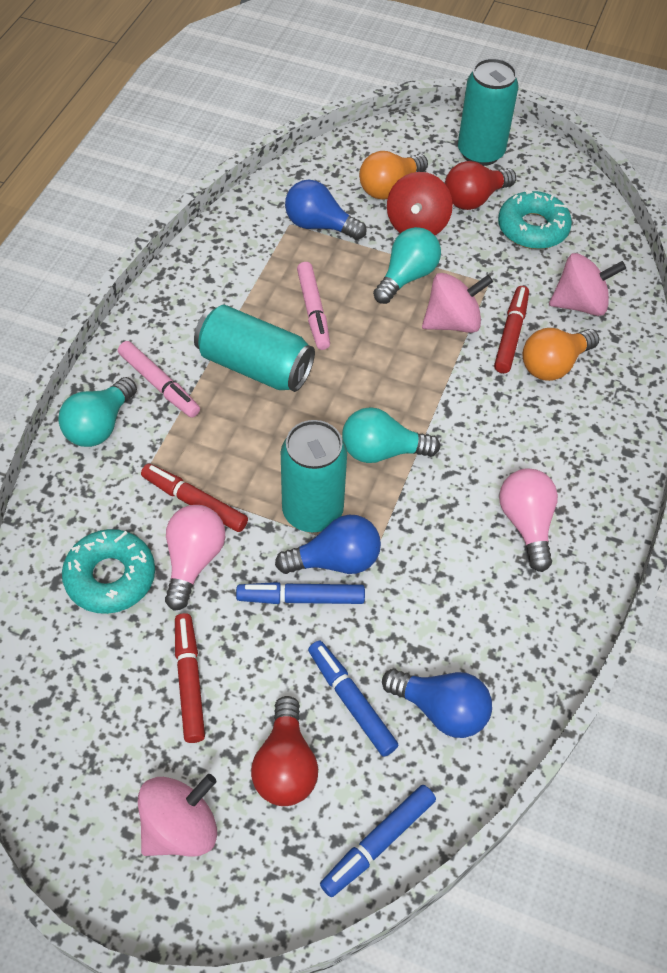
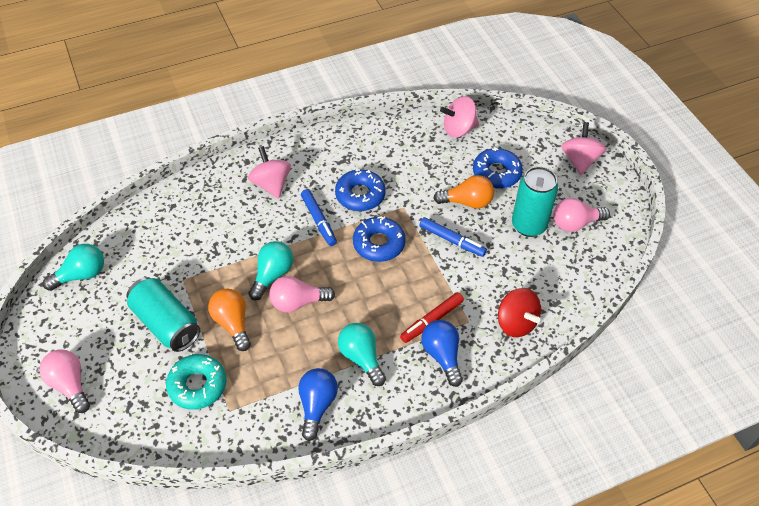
blue donut: none = 0 -> [335,169,386,211] [353,216,406,262] [473,148,523,188] = 3
blue light bulb: [275,515,381,574] [285,180,367,240] [382,669,492,738] = 3 -> [298,368,338,441] [421,320,463,387] = 2
blue marker: [236,582,365,604] [308,641,398,757] [320,785,436,897] = 3 -> [301,189,337,246] [420,217,487,257] = 2
pink light bulb: [165,505,225,611] [499,468,558,572] = 2 -> [39,349,90,413] [269,276,335,313] [553,198,610,232] = 3
pink marker: [118,341,200,418] [297,262,330,350] = 2 -> none = 0
red light bulb: [251,696,318,806] [445,161,516,210] = 2 -> none = 0
red marker: [141,464,248,532] [175,613,205,743] [494,286,529,373] = 3 -> [400,292,464,343] = 1
turquoise can: [194,305,315,392] [281,420,347,533] [458,58,519,166] = 3 -> [127,277,200,352] [512,166,558,237] = 2
turquoise donut: [62,529,155,614] [498,190,572,249] = 2 -> [166,354,227,410] = 1

